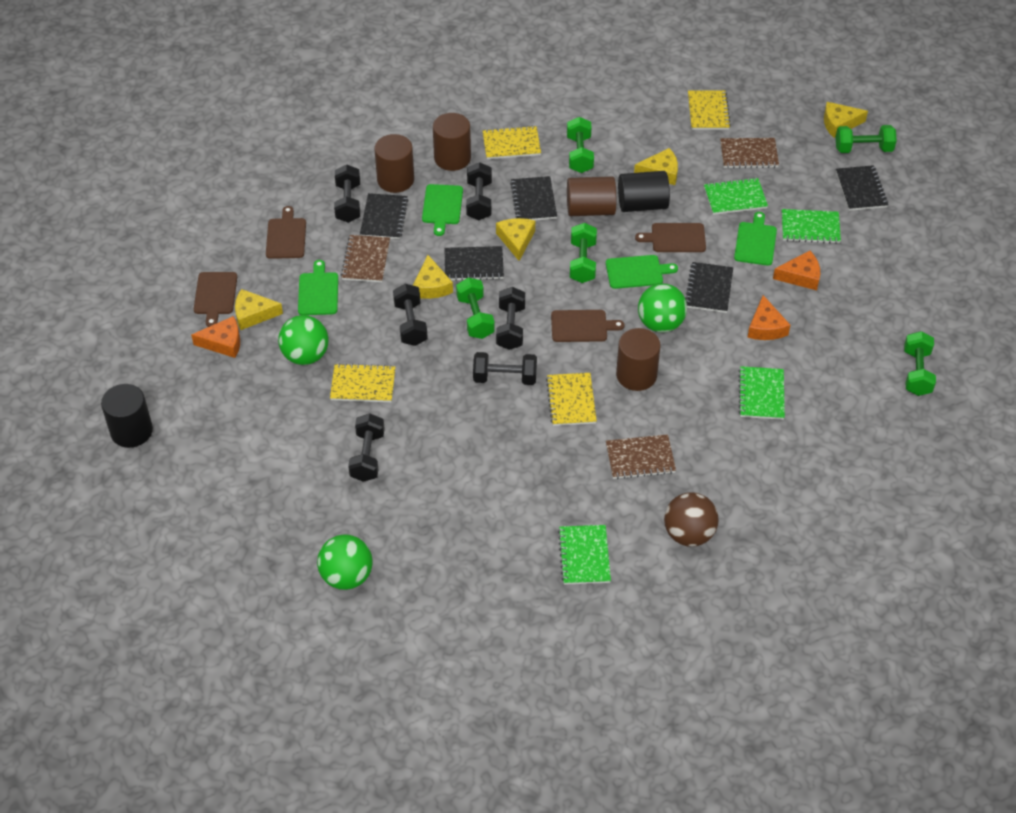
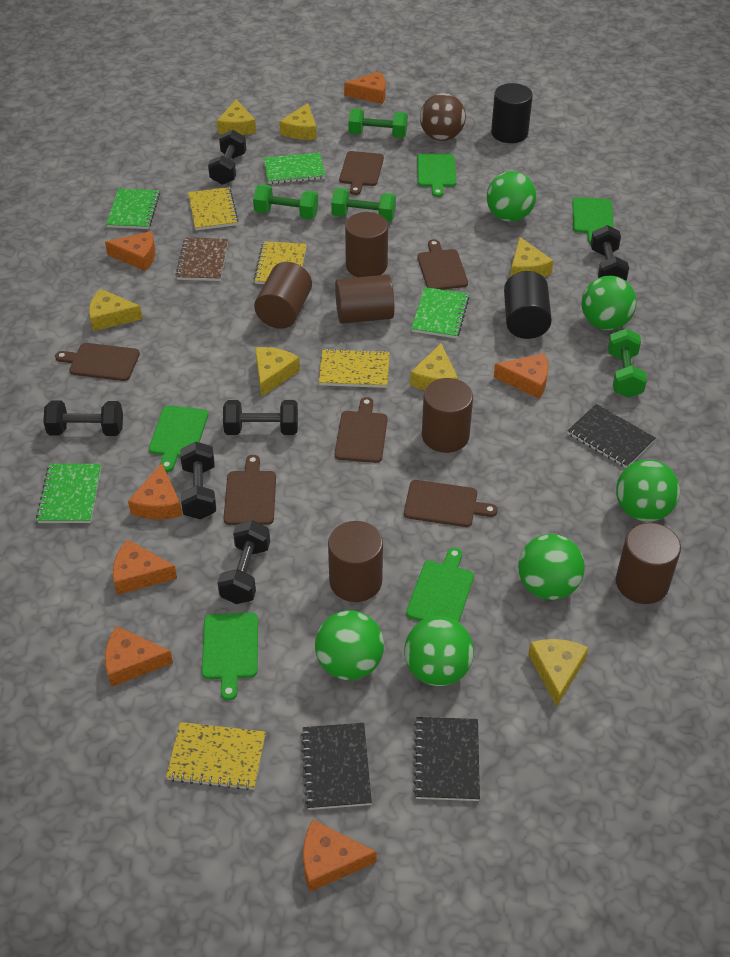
black notebook: [360,193,408,239] [444,246,504,281] [510,176,557,220] [685,262,733,313] [836,165,888,211] = 5 -> [301,723,372,810] [413,717,480,801] [567,404,655,468] = 3
brown cutting board: [194,272,237,327] [266,206,306,259] [551,310,625,342] [635,223,706,252] = 4 -> [55,343,140,381] [224,455,276,525] [335,397,388,463] [339,151,384,195] [404,480,498,527] [417,239,468,290] = 6
brown cylinder: [374,134,414,193] [433,113,471,171] [567,176,616,216] [616,328,661,391] = 4 -> [254,262,312,329] [328,521,383,602] [335,275,394,324] [345,212,388,277] [422,378,473,453] [616,523,681,604] = 6
brown notebook: [341,235,390,282] [606,434,676,479] [720,138,779,168] = 3 -> [175,238,228,281] = 1
green ball: [278,315,329,365] [317,534,373,590] [638,283,687,333] = 3 -> [315,610,384,680] [404,616,474,686] [487,171,536,222] [518,534,585,600] [581,276,637,330] [616,460,680,522] = 6
green cutting board: [298,260,338,315] [422,184,463,236] [606,255,678,289] [734,212,777,266] = 4 -> [149,405,208,472] [202,613,258,701] [406,548,474,622] [417,154,456,197] [572,197,614,244] = 5
green dumbbell: [456,277,495,339] [567,117,594,173] [570,223,597,283] [836,125,897,153] [904,331,936,396] = 5 -> [253,184,318,219] [331,188,396,222] [348,108,408,138] [608,328,647,398] = 4
orange cheese: [191,316,240,358] [747,295,790,340] [773,251,820,290] = 3 -> [105,231,155,271] [105,626,173,687] [113,539,177,595] [128,463,182,520] [303,819,377,892] [344,71,386,104] [494,353,549,399] = 7
yellow cheese: [235,289,283,330] [413,255,453,299] [496,218,535,261] [634,148,678,185] [824,102,868,138] = 5 -> [89,289,143,331] [217,99,256,135] [255,347,300,397] [279,103,317,140] [410,343,458,390] [510,237,553,277] [528,639,589,707] = 7

